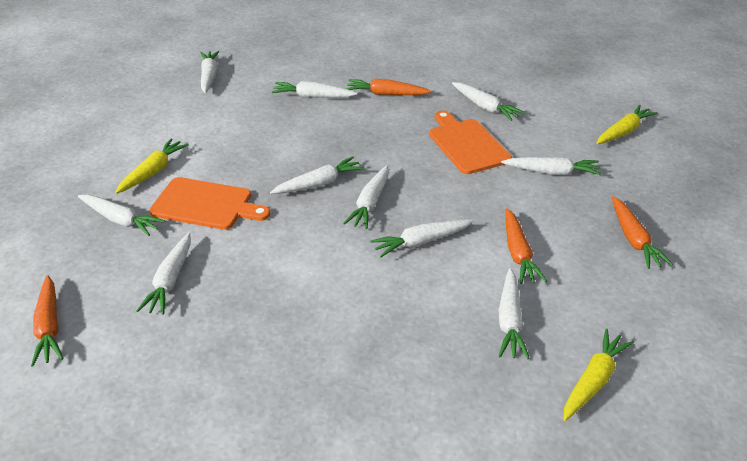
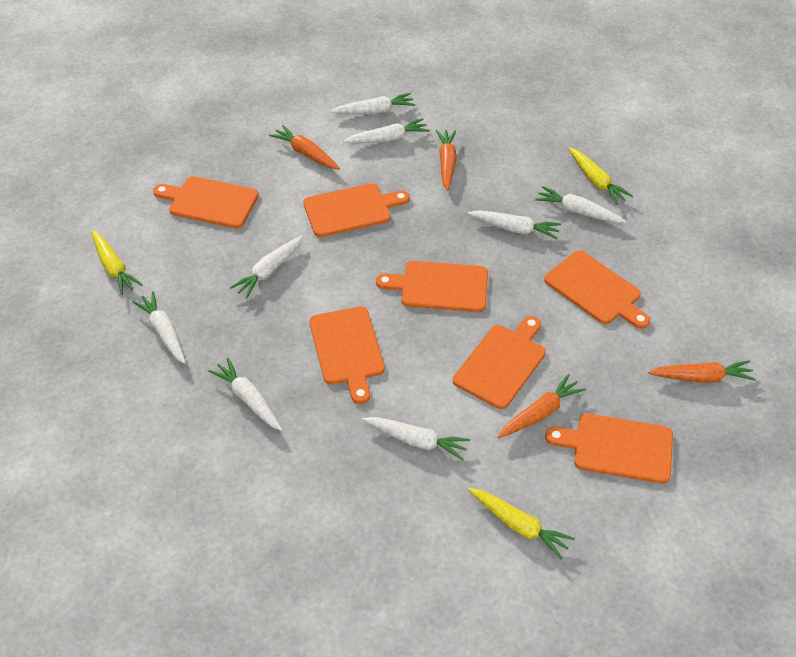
orange cutting board: [150,177,270,230] [429,111,512,174] = 2 -> [153,176,259,229] [303,183,410,237] [309,306,385,404] [376,261,488,312] [453,316,546,409] [544,250,650,329] [545,413,673,484] = 7
white carrot: [78,195,165,236] [136,233,191,315] [200,51,219,93] [270,157,364,194] [272,81,357,98] [343,165,389,229] [370,220,473,257] [452,82,525,121] [499,268,530,359] [501,157,601,175] = 10 -> [132,291,186,364] [208,358,282,431] [230,236,303,299] [331,93,415,114] [343,118,429,143] [363,417,470,460] [468,210,561,239] [535,186,626,223] = 8

